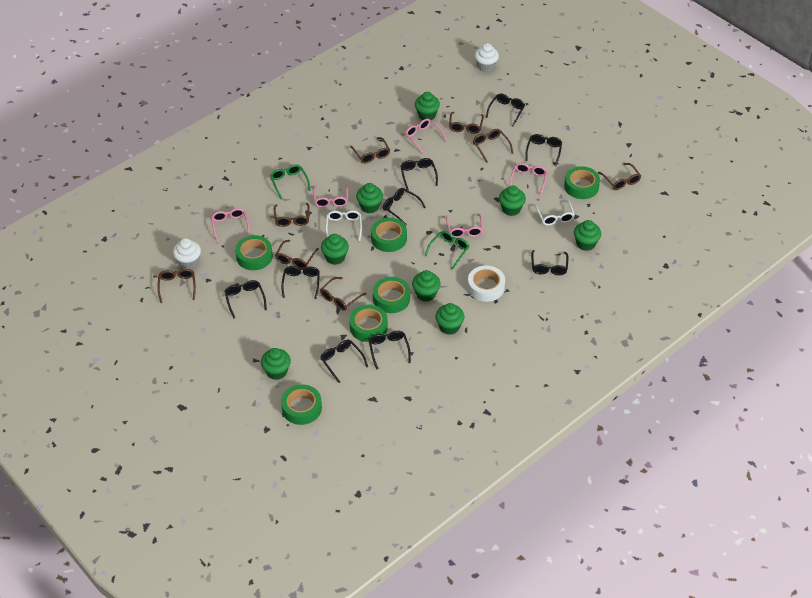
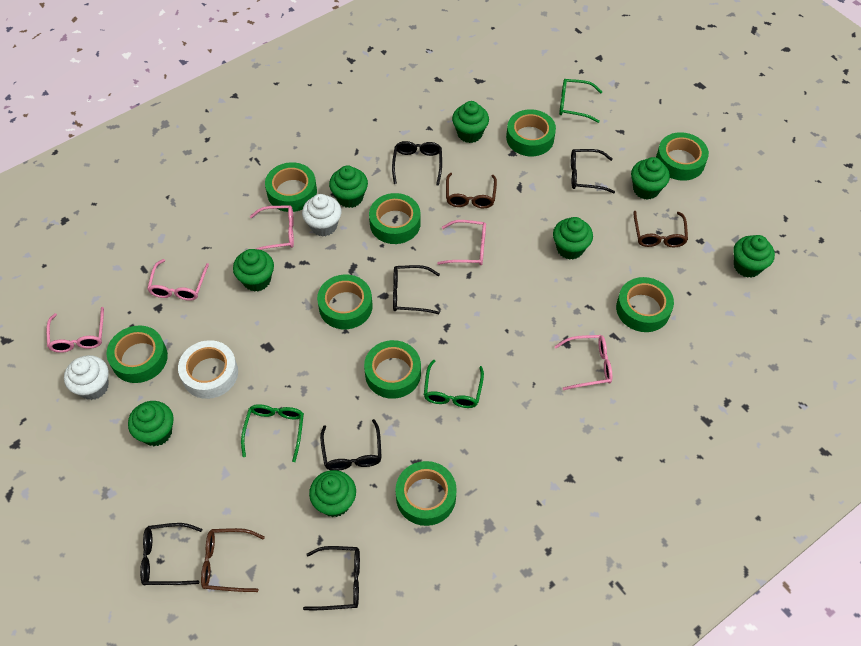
black glasses: [224,280,267,319] [281,266,320,299] [320,340,368,383] [369,331,411,369] [383,188,426,225] [400,158,438,190] [486,94,525,126] [525,134,562,166] [531,250,568,275] = 9 -> [140,523,202,586] [303,546,360,610] [320,419,382,471] [392,141,442,186] [393,265,440,314] [571,149,615,193] = 6
brown glasses: [157,269,196,303] [274,203,310,227] [275,240,319,268] [320,277,367,311] [350,137,390,164] [449,112,484,134] [473,129,513,163] [598,163,641,190] = 8 -> [201,528,265,592] [446,173,497,208] [634,211,688,247] = 3
green glasses: [270,164,311,199] [425,231,469,270] = 2 -> [241,404,304,462] [424,360,484,408] [559,79,602,123] = 3
green tape: [235,235,273,270] [281,384,322,425] [349,305,388,342] [371,218,407,252] [373,277,410,313] [564,166,600,199] = 6 -> [107,325,168,383] [265,162,317,212] [317,275,373,329] [364,340,421,399] [369,193,421,244] [395,461,457,526] [506,109,556,156] [616,277,674,332] [656,132,709,181] = 9
white glasses: [325,210,362,241] [534,199,575,225] = 2 -> none = 0

